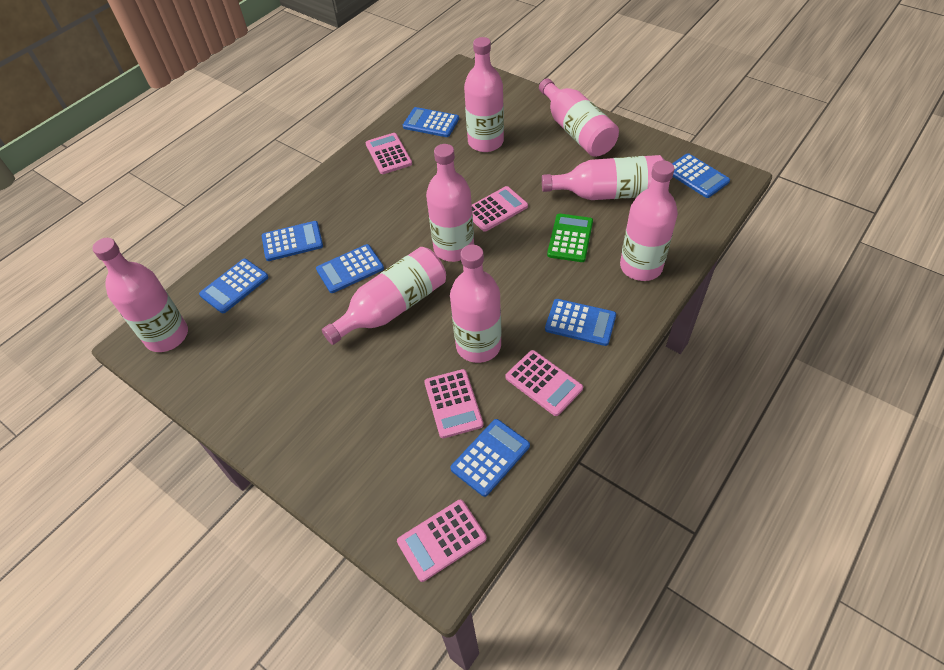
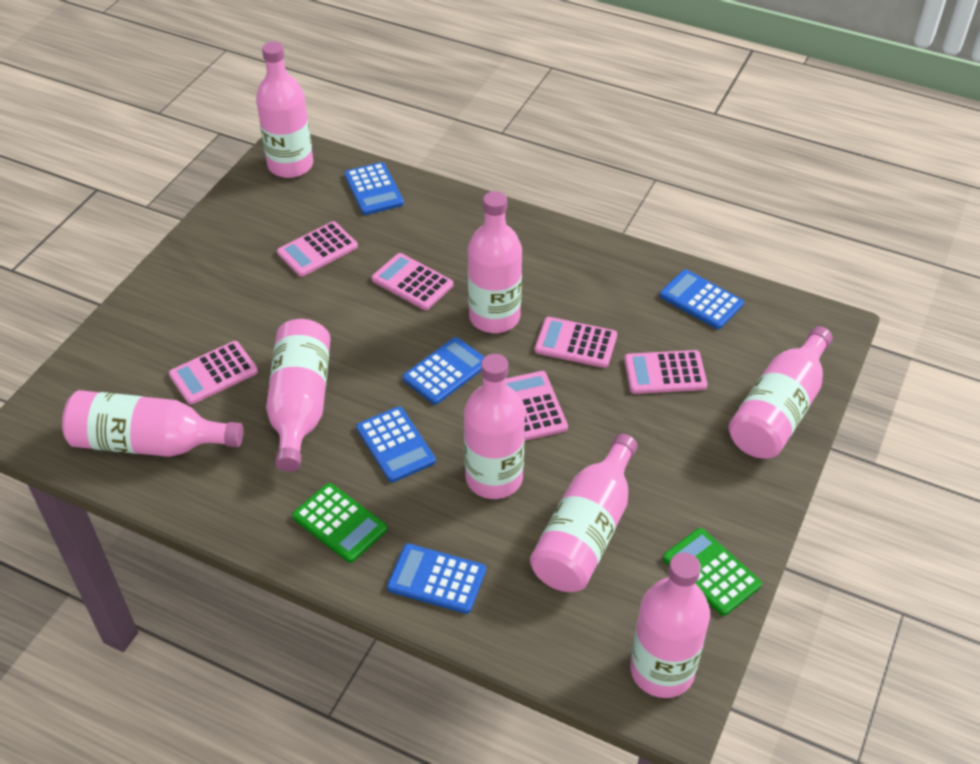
blue calculator: [199,259,269,313] [262,221,323,261] [316,244,384,293] [403,107,459,137] [450,419,530,497] [545,299,616,346] [672,153,730,198] = 7 -> [344,162,404,215] [356,406,436,482] [387,544,486,614] [403,337,484,405] [660,269,744,329] = 5
green calculator: [547,214,593,262] = 1 -> [292,483,387,563] [663,528,762,616] = 2
pink calculator: [365,133,412,174] [397,500,487,582] [424,369,483,438] [472,186,528,232] [505,350,583,416] = 5 -> [169,341,258,405] [277,221,358,277] [372,253,453,310] [506,371,568,441] [535,317,617,368] [624,350,707,394] = 6

